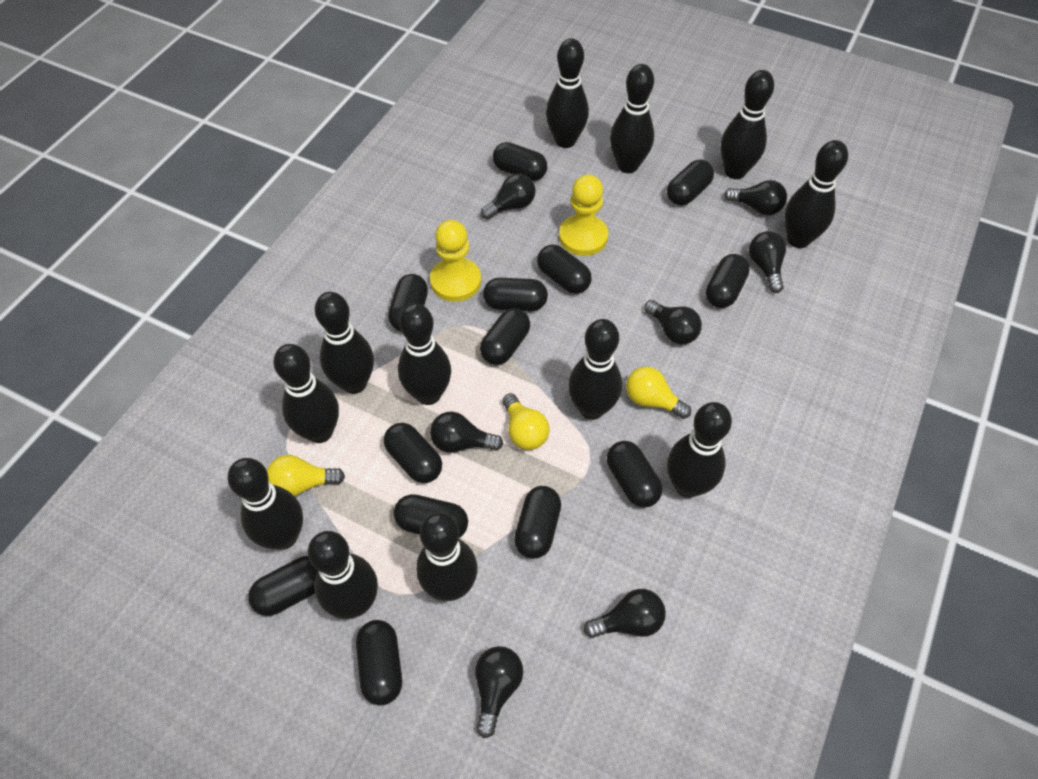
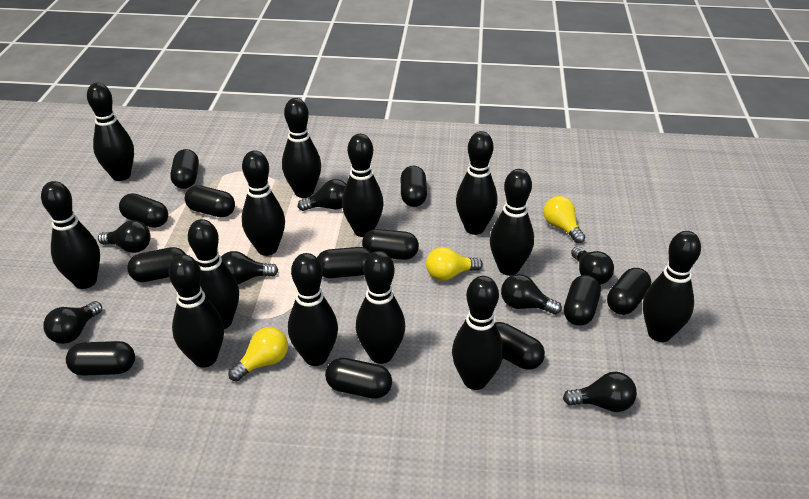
black bowling pin: [228,458,303,550] [273,344,339,443] [308,531,378,619] [315,292,374,394] [398,303,451,405] [416,512,477,601] [546,38,589,148] [568,319,622,420] [610,64,654,173] [667,402,732,498] [720,70,774,179] [785,140,848,248] = 12 -> [41,181,100,289] [87,83,134,181] [168,254,224,368] [188,219,239,329] [242,150,285,256] [282,98,321,198] [288,253,338,366] [342,134,384,237] [356,251,405,364] [452,276,503,390] [456,131,498,235] [490,169,534,276] [643,231,701,342] = 13
black capsule: [248,556,318,616] [356,620,402,706] [384,423,442,483] [388,274,428,332] [394,494,468,538] [480,308,530,365] [483,278,548,311] [493,142,547,181] [514,486,561,559] [537,244,592,294] [607,441,662,508] [667,160,714,206] [706,254,750,308] = 13 -> [66,341,135,376] [119,193,168,228] [127,247,186,282] [170,149,199,189] [185,185,235,218] [317,247,371,278] [325,358,392,399] [362,229,419,260] [401,166,427,207] [496,322,545,370] [564,275,601,326] [607,268,651,315] = 12
yellow pawn: [430,220,481,302] [559,174,608,256] = 2 -> none = 0

